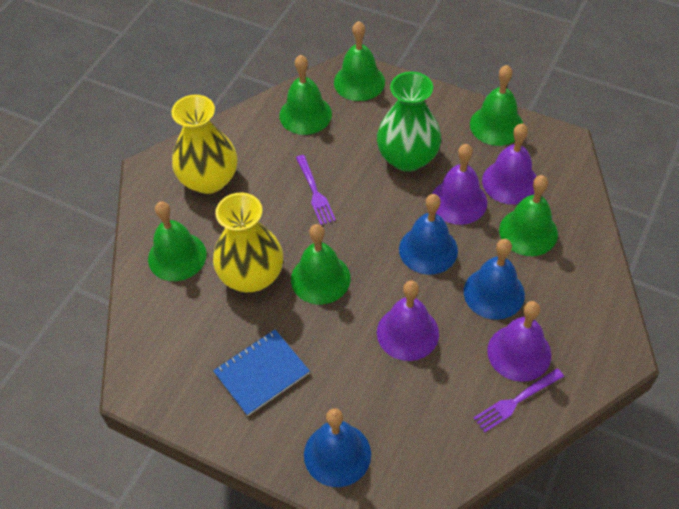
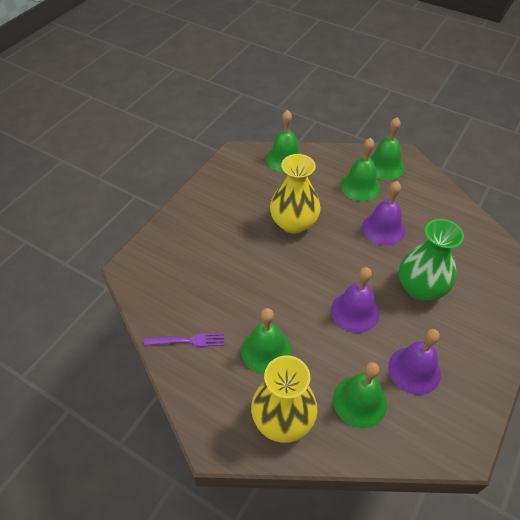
blue bell: [304,408,371,487] [399,194,458,275] [464,239,525,320] = 3 -> none = 0
blue notebook: [213,330,310,416] = 1 -> none = 0
green bell: [148,201,207,281] [279,55,332,135] [291,224,350,304] [334,21,385,101] [470,65,523,146] [499,175,558,256] = 6 -> [241,308,292,374] [266,110,302,173] [333,362,387,428] [340,138,381,201] [369,118,404,180] = 5
purple bell: [377,281,439,361] [432,144,487,225] [482,124,537,205] [487,301,551,382] = 4 -> [331,267,379,333] [362,181,405,246] [388,329,441,395] = 3
purple fork: [296,155,336,225] [474,368,564,432] = 2 -> [144,333,224,347] = 1

